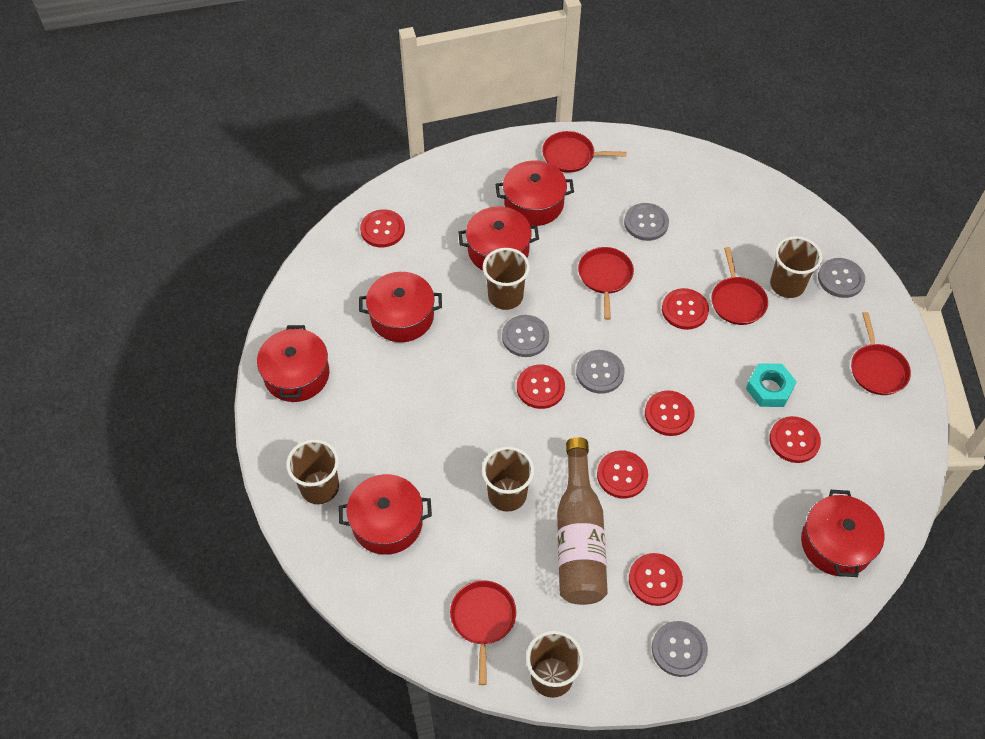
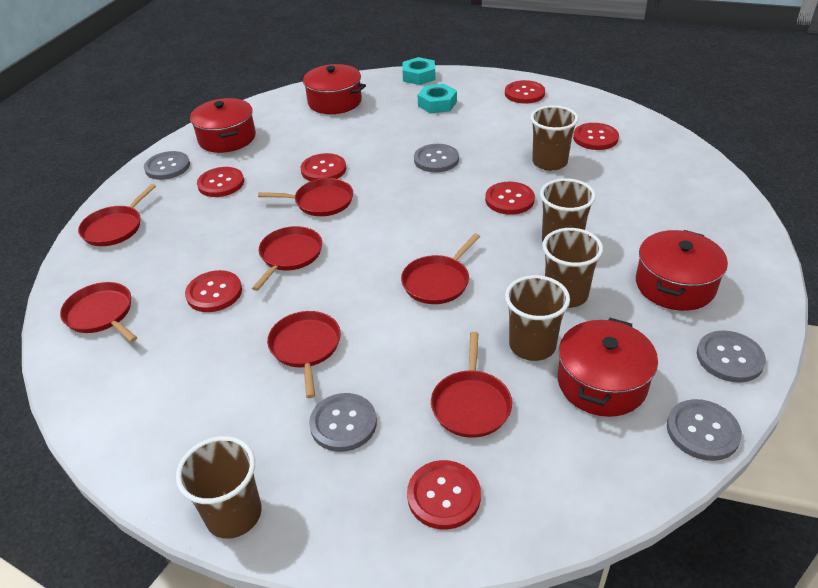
brown bottle: [557,437,608,605] = 1 -> none = 0
red pan: [450,580,516,685] [542,131,627,173] [578,247,634,320] [711,247,768,325] [851,312,911,395] = 5 -> [60,282,137,342] [78,184,156,246] [252,226,322,291] [258,178,353,216] [267,311,341,398] [401,233,480,304] [431,332,512,438] = 7
red pot: [257,325,329,402] [339,474,432,555] [359,272,442,342] [458,207,539,270] [496,160,574,226] [801,490,884,577] = 6 -> [190,98,256,153] [300,64,366,114] [558,318,658,417] [636,230,728,311] = 4
turquoise nut: [746,364,797,407] = 1 -> [402,57,436,85] [418,84,457,114] = 2

